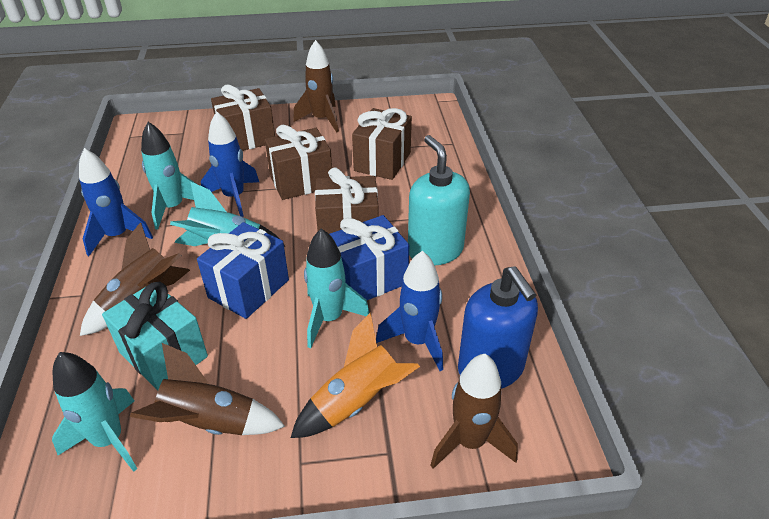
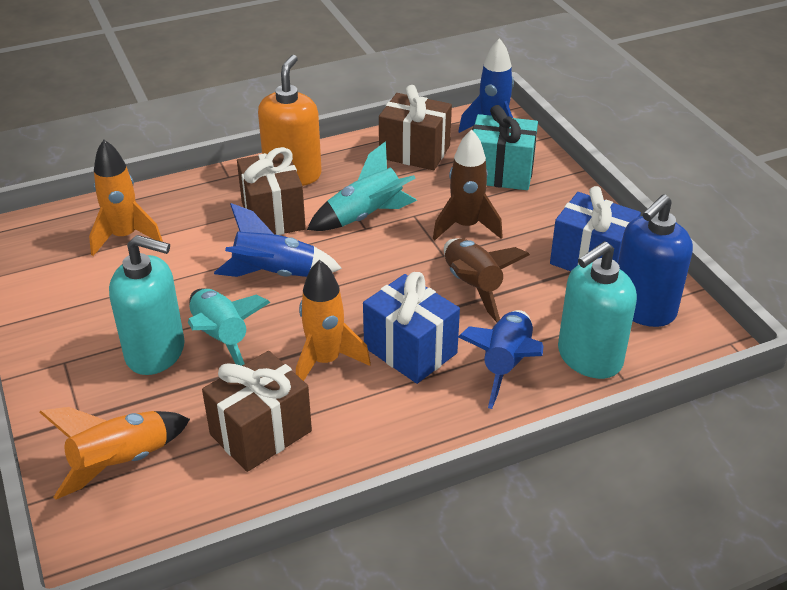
brown gift: [211,85,275,151] [265,125,332,200] [315,167,379,234] [352,108,412,180] = 4 -> [202,351,312,472] [237,147,306,235] [379,85,452,170] = 3
brown rocket: [80,222,190,336] [130,343,285,435] [293,40,339,132] [430,354,518,469] = 4 -> [433,129,503,241] [444,239,530,322] = 2
orange rocket: [291,312,420,438] = 1 -> [39,407,190,500] [89,140,163,256] [296,260,371,381] = 3
orange soap dispenser: none = 0 -> [258,55,322,186] = 1
turquoise rocket: [52,352,137,472] [141,122,196,230] [170,181,285,247] [304,228,370,348] = 4 -> [188,289,271,366] [307,141,417,231] = 2
turquoise soap dispenser: [408,135,470,266] = 1 -> [109,235,185,375] [558,241,637,379] = 2

